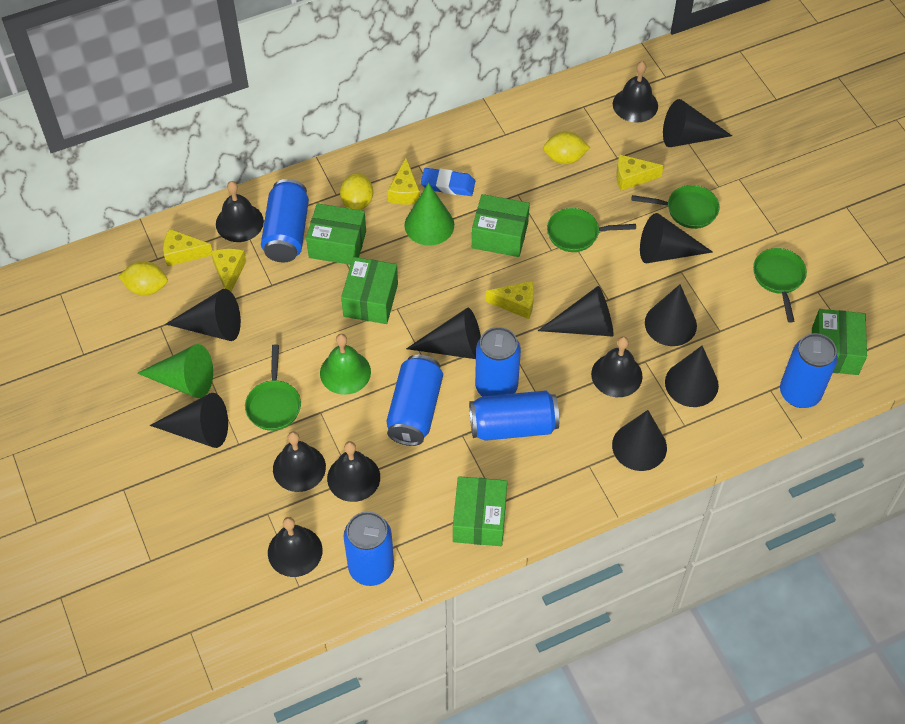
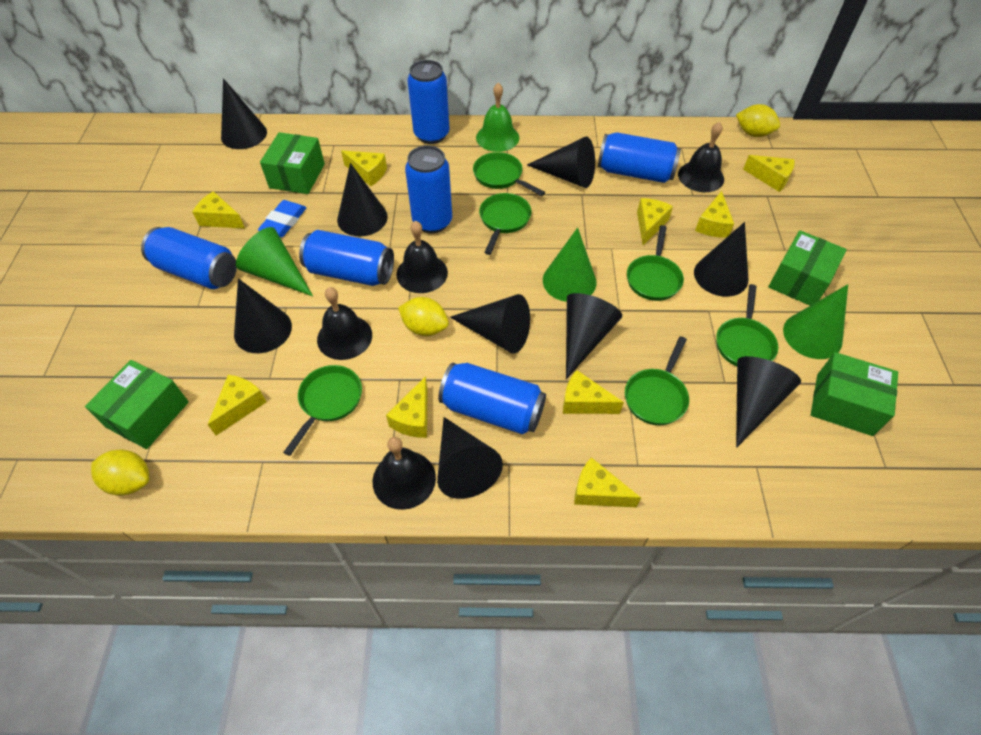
black bell: [216,181,264,242] [268,517,323,577] [273,431,326,492] [327,441,380,502] [591,336,643,397] [613,61,658,123] = 6 -> [317,287,372,360] [373,437,436,510] [396,221,448,293] [678,122,724,192] = 4
green box: [306,203,366,265] [341,257,398,324] [453,476,507,546] [472,194,530,257] [812,309,867,375] = 5 -> [85,360,189,449] [260,132,325,194] [768,230,847,306] [811,352,898,436] = 4
green cone: [137,344,213,398] [404,183,454,246] = 2 -> [236,227,313,296] [543,228,597,302] [783,284,848,359] = 3
green pan: [245,344,301,431] [547,208,636,252] [631,185,720,229] [753,248,807,322] = 4 -> [283,365,362,456] [473,152,545,196] [479,193,532,255] [625,336,689,425] [627,225,684,301] [716,284,778,366] = 6
yellow cheese: [163,229,212,266] [211,249,246,292] [387,158,420,205] [486,281,534,319] [616,155,664,191] = 5 -> [192,191,245,229] [208,375,266,435] [341,150,387,186] [386,376,428,438] [563,370,624,414] [574,457,641,507] [637,198,673,245] [695,191,734,238] [743,155,795,192] = 9

